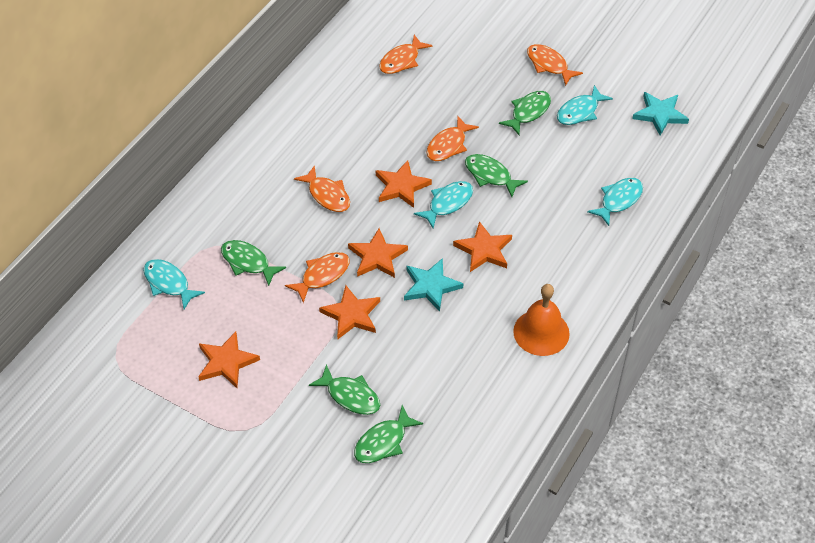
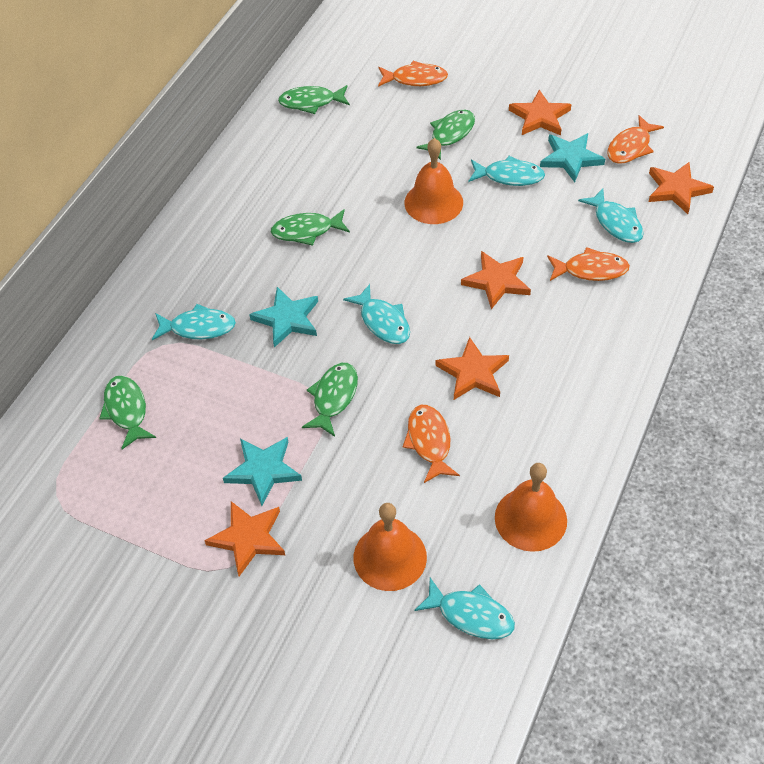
orange bell: [513,284,570,356] = 1 -> [353,503,427,591] [405,138,463,224] [495,463,567,552] = 3
orange fish: [285,252,350,303] [294,165,350,212] [379,35,433,74] [426,116,479,161] [527,44,583,86] = 5 -> [378,61,448,87] [403,405,460,483] [547,247,630,281] [607,115,664,164] = 4
turquoise fish: [143,259,205,309] [414,181,473,228] [557,85,613,125] [587,178,643,226] = 4 -> [152,304,236,340] [343,284,410,344] [414,578,515,639] [468,156,545,186] [578,188,644,243] = 5
turquoise star: [404,258,464,312] [632,92,689,135] = 2 -> [223,437,302,506] [249,287,318,347] [540,133,605,182] = 3

